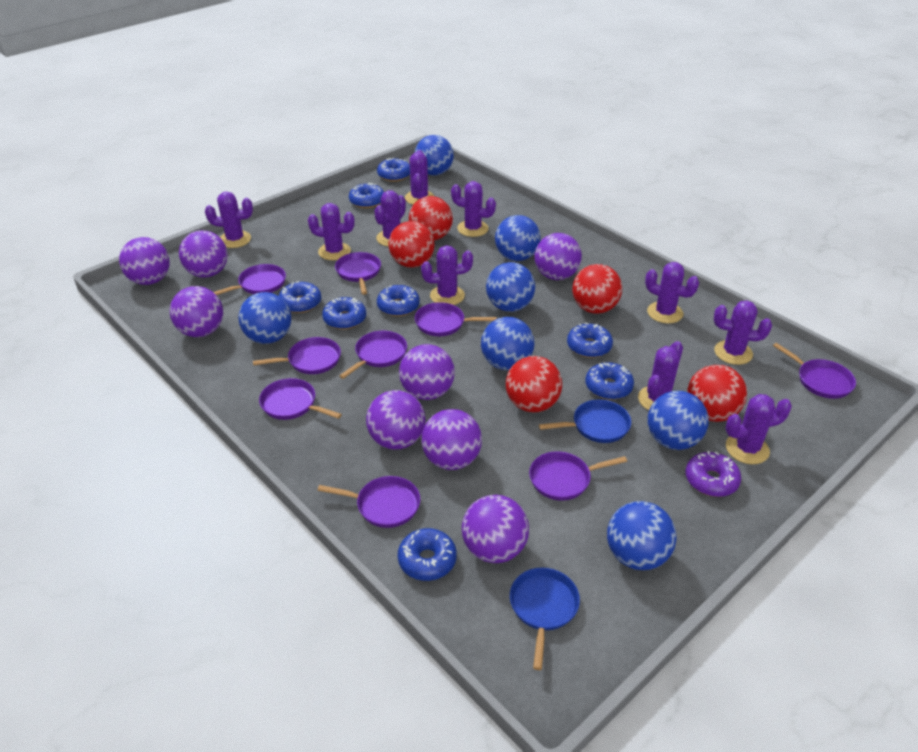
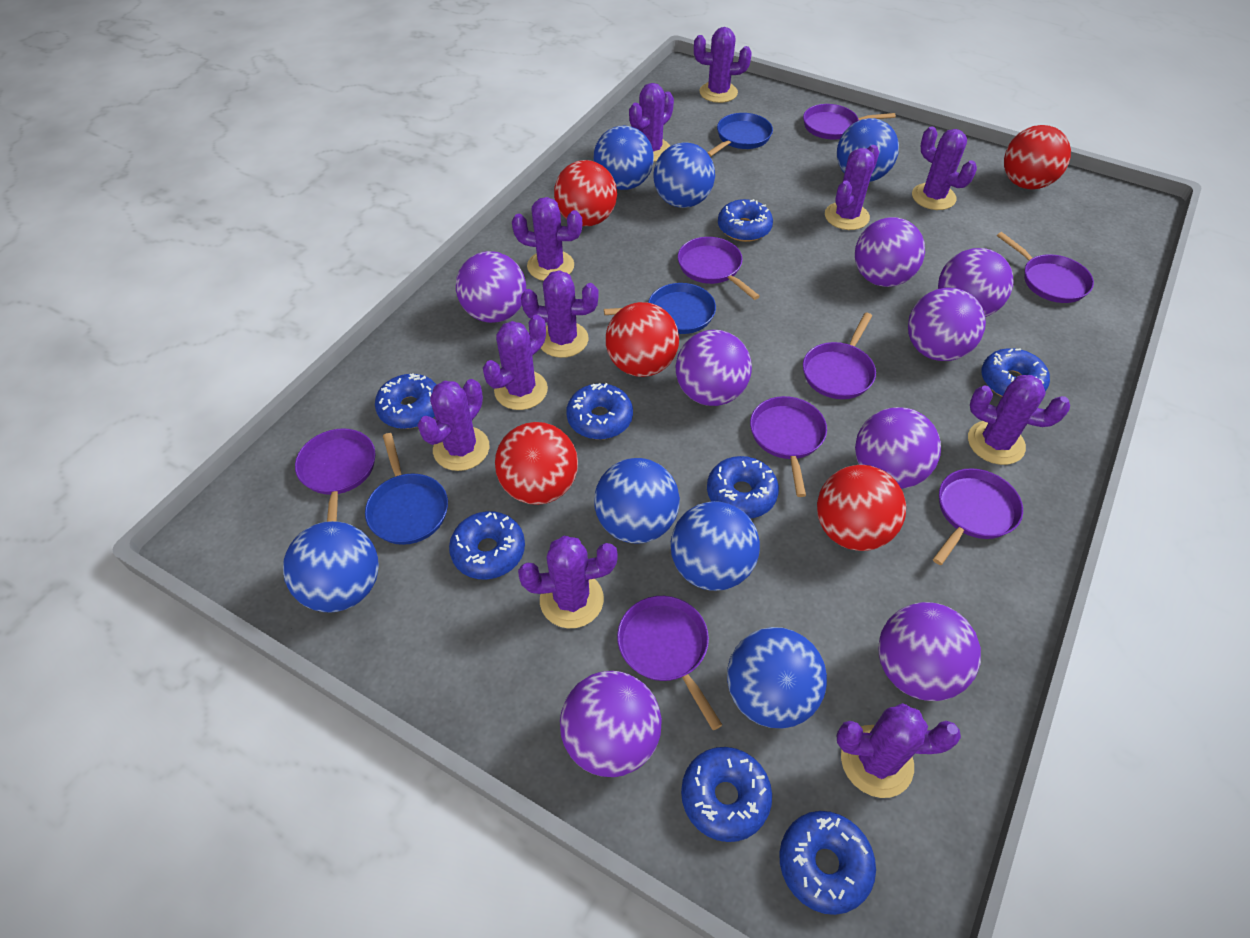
blue pan: [510,568,580,670] [539,400,631,443] = 2 -> [365,433,448,545] [604,283,716,334] [707,113,773,157] = 3
purple cactus: [205,191,253,248] [308,203,355,261] [375,190,406,247] [405,150,434,205] [421,246,473,305] [451,181,496,237] [638,341,683,410] [645,262,699,323] [714,301,772,365] [725,394,792,464] = 10 -> [418,379,490,471] [483,315,548,410] [512,197,582,281] [518,536,618,628] [521,270,599,358] [629,83,674,162] [694,27,752,103] [825,145,879,230] [836,703,961,798] [912,126,977,210] [968,375,1070,465] = 11
purple donut: [685,451,741,497] = 1 -> none = 0
purple pan: [214,264,286,295] [253,337,341,374] [259,378,342,420] [317,476,420,528] [335,252,381,295] [339,331,407,379] [415,302,497,336] [529,451,627,500] [773,343,856,399] = 9 -> [295,429,375,522] [617,596,722,730] [678,237,760,300] [750,396,827,497] [803,104,896,140] [803,312,876,399] [933,468,1023,565] [997,232,1094,303] = 8

